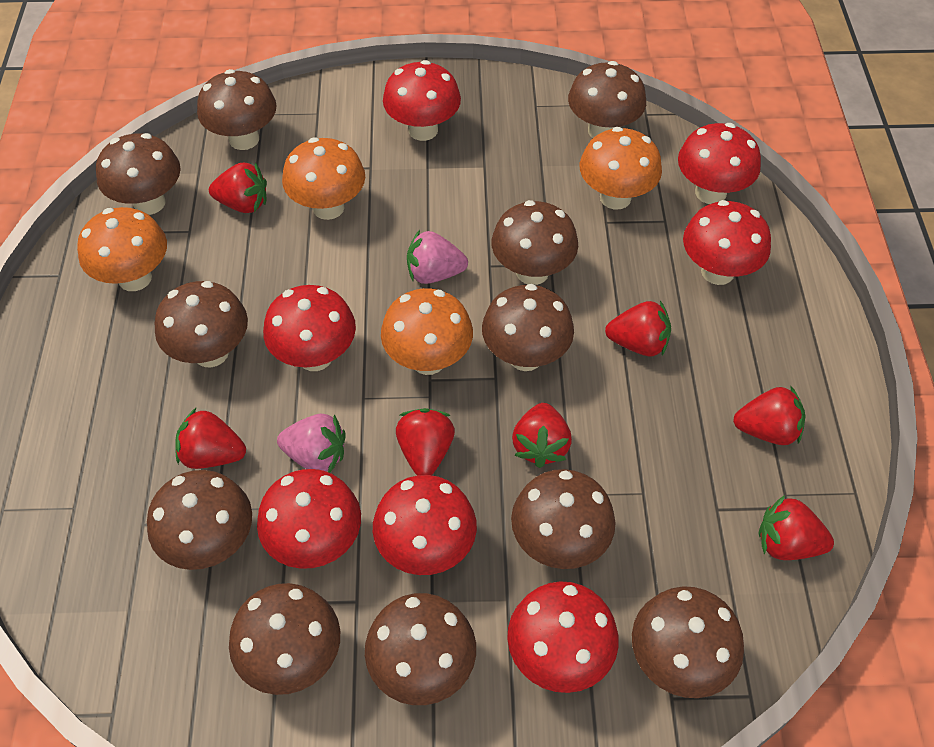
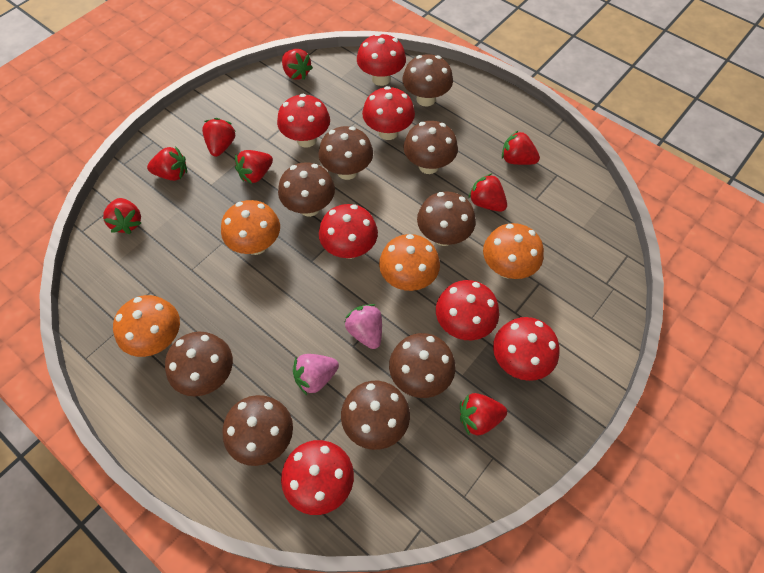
brown mushroom: [96,133,181,215] [147,470,252,570] [154,281,248,368] [197,69,277,150] [229,583,340,695] [365,593,476,705] [482,284,574,371] [492,200,578,285] [511,469,615,569] [568,61,646,138] [632,586,744,698] = 11 -> [165,332,233,397] [222,395,293,466] [278,162,335,217] [319,126,373,180] [341,381,410,450] [389,333,456,398] [403,54,453,107] [403,121,458,174] [417,191,476,246] = 9
red strawberry: [175,408,246,469] [209,162,267,213] [396,408,455,475] [512,403,572,468] [605,301,671,356] [733,385,805,445] [758,495,834,560] = 7 -> [103,198,141,234] [147,147,187,181] [202,118,235,157] [235,150,273,184] [282,49,313,80] [460,393,507,436] [468,173,507,212] [502,131,540,165] = 8

